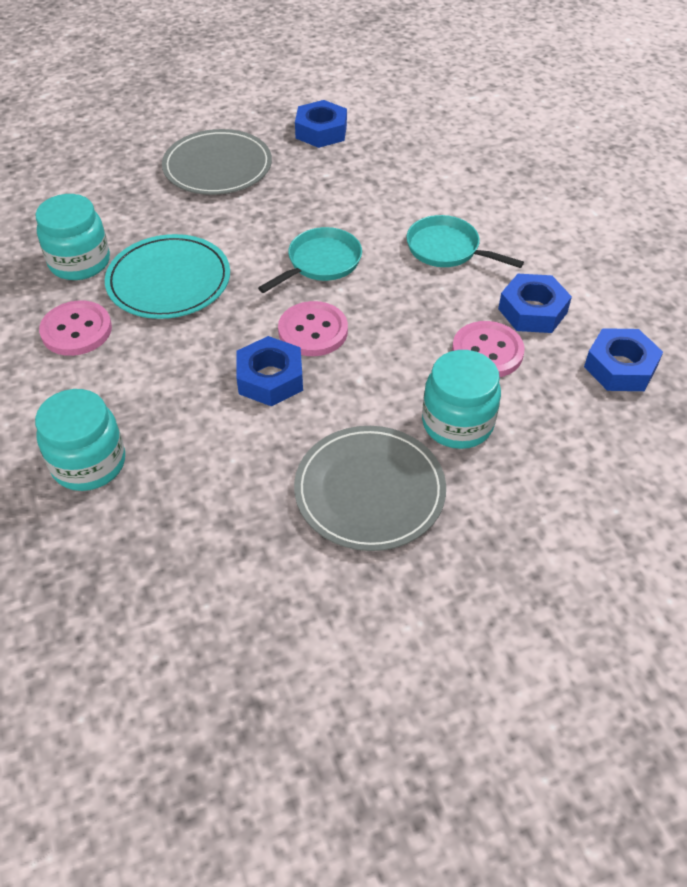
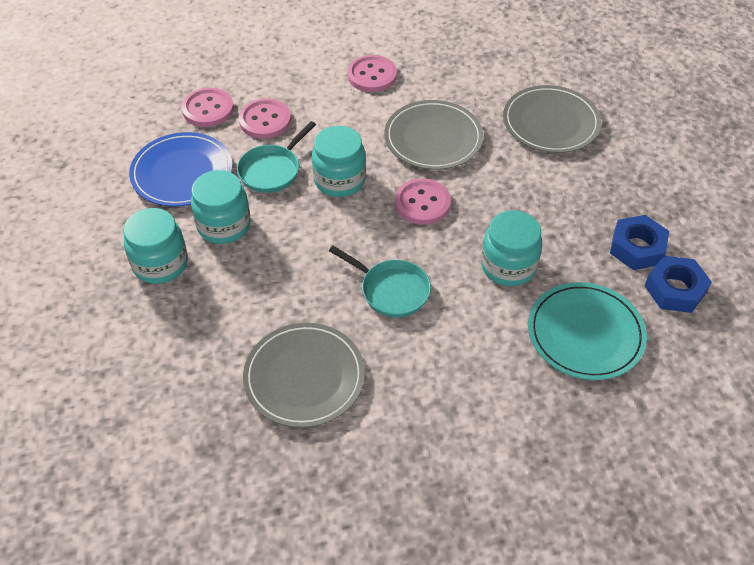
blue nut: [236,336,303,407] [295,100,347,148] [498,274,572,333] [584,328,663,391] = 4 -> [610,215,669,270] [645,256,712,313] = 2
blue plate: none = 0 -> [129,132,233,207] = 1
grey plate: [162,129,272,195] [294,426,446,551] = 2 -> [243,323,365,428] [384,100,483,170] [503,85,601,153] = 3
pink button: [39,301,112,356] [278,301,348,356] [452,321,525,377] = 3 -> [182,88,234,127] [239,98,291,139] [347,55,397,92] [395,179,451,225] = 4
turquoise jar: [35,389,125,491] [36,194,110,280] [422,350,501,449] = 3 -> [123,208,188,284] [191,170,251,244] [312,126,366,197] [481,210,542,286] = 4

